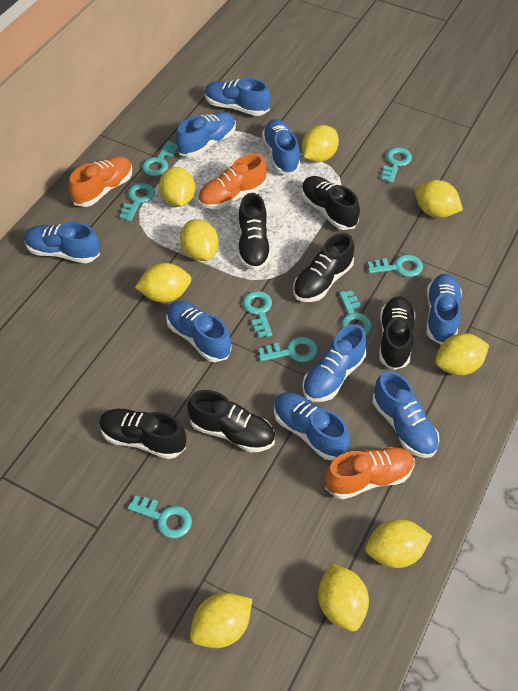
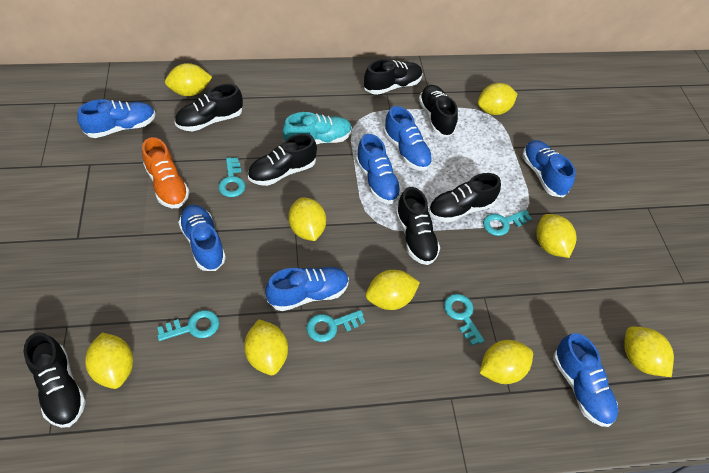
black shoe: [99,409,186,459] [187,390,275,452] [238,193,271,270] [293,233,354,302] [301,176,360,230] [379,296,416,370] = 6 -> [24,332,86,428] [175,84,243,132] [248,134,317,186] [364,59,423,95] [395,187,440,265] [419,85,458,137] [429,173,501,223] = 7
blue shoe: [24,222,100,263] [166,301,232,362] [176,112,236,157] [205,78,271,116] [262,119,301,175] [274,392,350,460] [302,324,367,402] [372,371,439,458] [426,274,462,344] = 9 -> [77,99,155,138] [178,205,226,271] [266,267,349,311] [356,134,402,204] [383,106,433,171] [522,140,575,197] [553,333,618,427] = 7
orange shoe: [69,156,132,207] [198,154,267,209] [325,447,414,499] = 3 -> [142,137,189,208] = 1
turquoise key: [120,183,155,221] [127,495,192,538] [142,141,177,176] [243,291,272,337] [258,337,318,362] [339,291,371,334] [368,254,423,277] [382,147,412,183] = 8 -> [157,310,219,341] [218,157,245,197] [306,310,365,342] [444,294,485,345] [483,210,532,236] = 5
turquoise shoe: none = 0 -> [283,112,352,144] = 1

